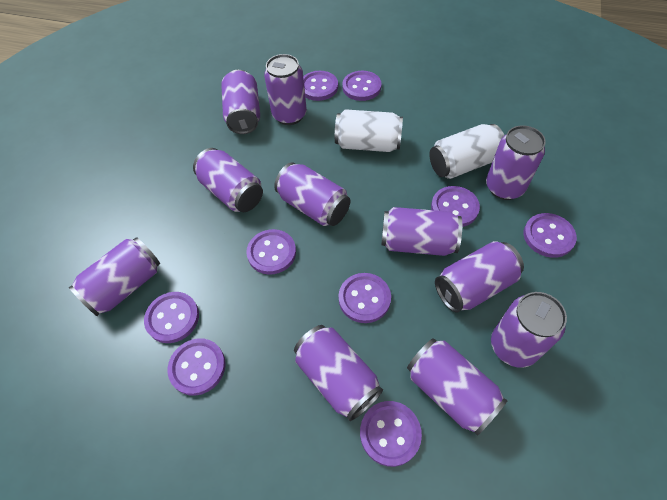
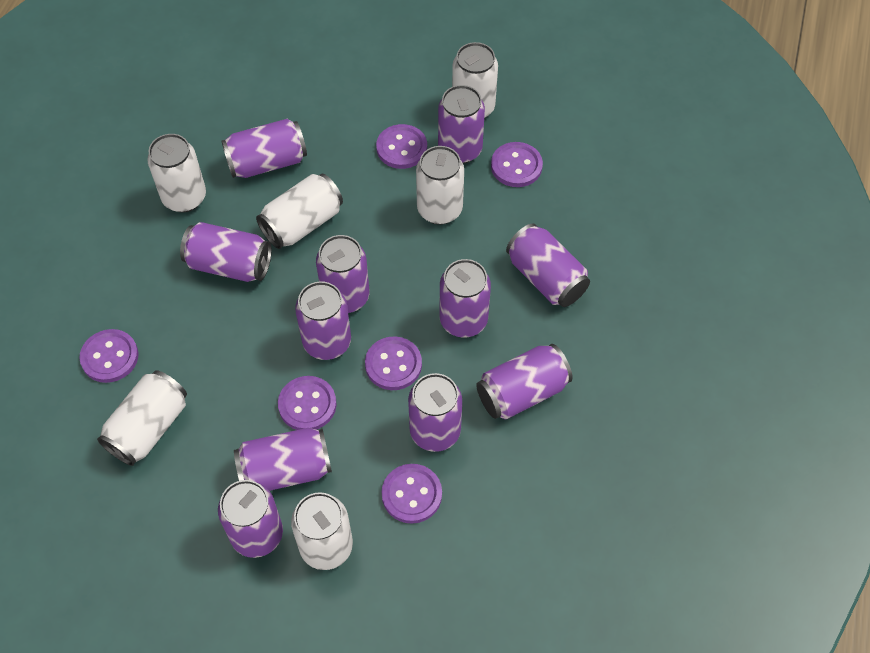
purple button: [144,292,199,343] [168,338,226,396] [246,229,296,275] [303,71,338,101] [339,273,391,323] [342,71,381,101] [360,401,422,467] [431,186,480,227] [524,213,577,258] = 9 -> [80,329,138,383] [278,376,336,430] [365,337,422,390] [376,124,427,169] [381,464,442,524] [491,142,543,187] = 6
white can: [335,109,403,152] [429,124,505,179] = 2 -> [97,370,187,466] [147,134,206,212] [256,174,343,249] [291,492,353,570] [416,146,464,225] [452,42,498,118] = 6

